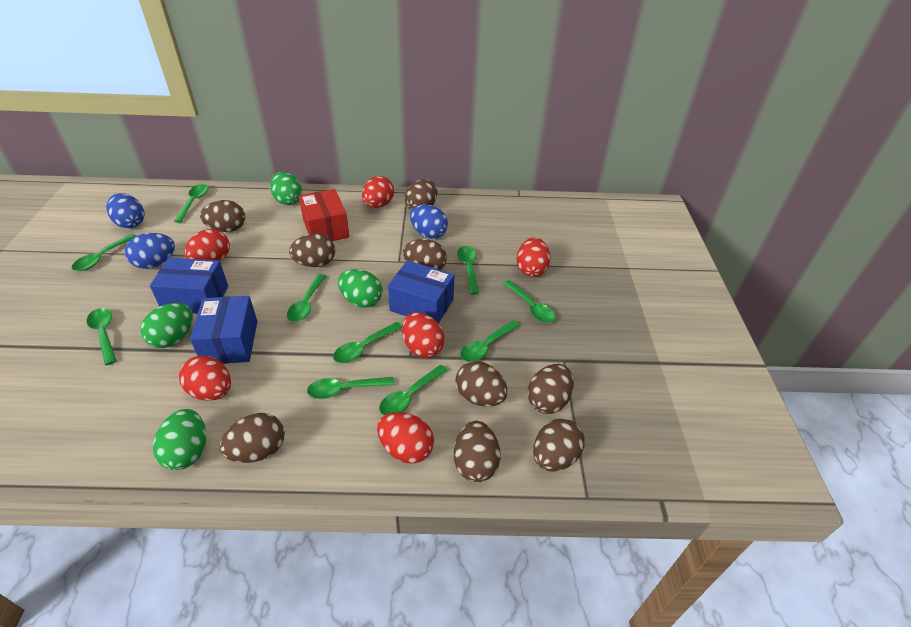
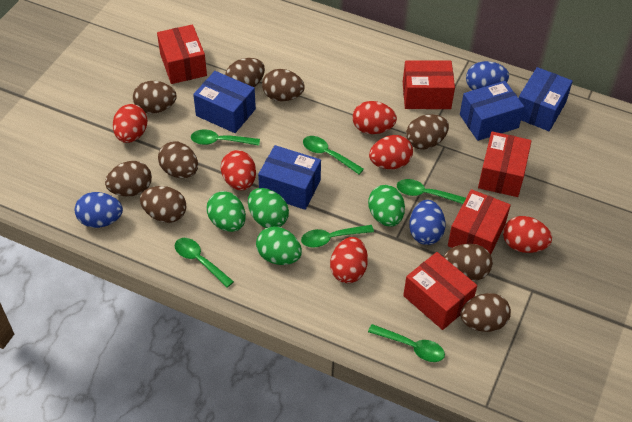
blue box: [150,258,228,314] [190,296,258,364] [388,260,454,323] = 3 -> [193,71,256,133] [258,145,321,210] [460,81,524,141] [519,67,573,131] = 4
green spoon: [72,234,136,271] [87,308,117,365] [174,184,208,223] [287,274,326,322] [307,377,394,399] [333,322,402,363] [379,365,448,416] [457,246,479,295] [460,320,520,362] [503,280,555,323] = 10 -> [175,238,234,288] [191,129,260,146] [301,225,374,248] [303,136,364,174] [368,324,445,362] [397,179,466,204] = 6
red box: [299,189,349,241] = 1 -> [157,24,207,84] [403,60,455,109] [403,252,477,330] [448,189,511,254] [478,131,531,197] = 5

